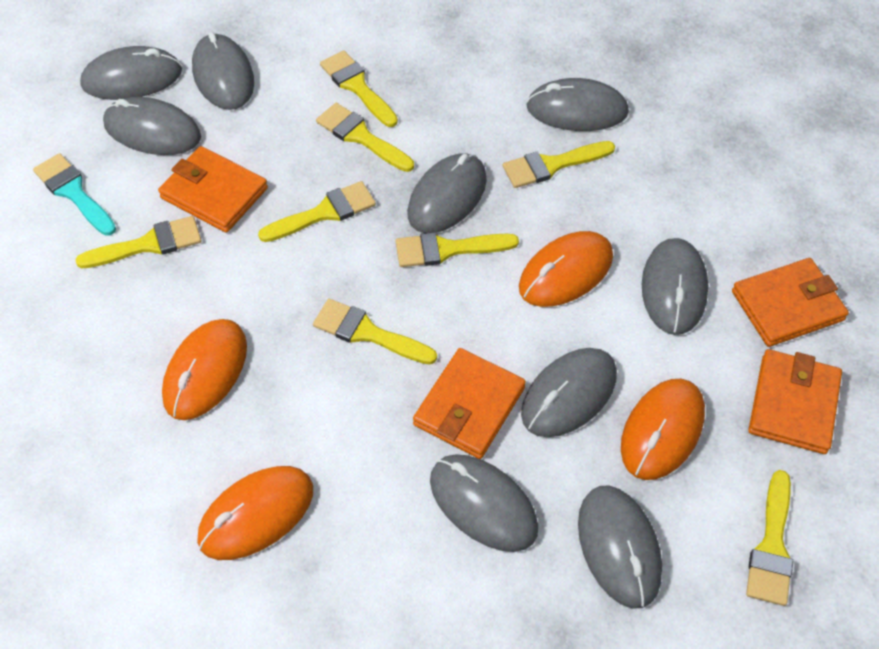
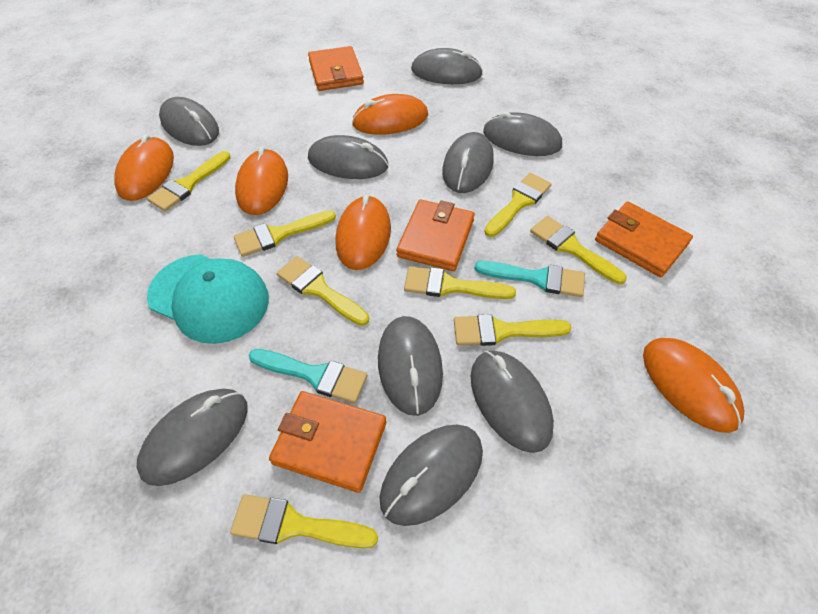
orange mouse: [162,319,247,420] [197,466,313,560] [519,231,613,307] [621,379,705,480] = 4 -> [114,134,174,201] [235,146,288,215] [335,195,391,270] [352,94,428,135] [643,338,744,433] = 5
turquoise brush: [33,153,116,236] = 1 -> [249,349,368,403] [475,261,585,297] = 2
turquoise cap: none = 0 -> [147,254,269,344] = 1

